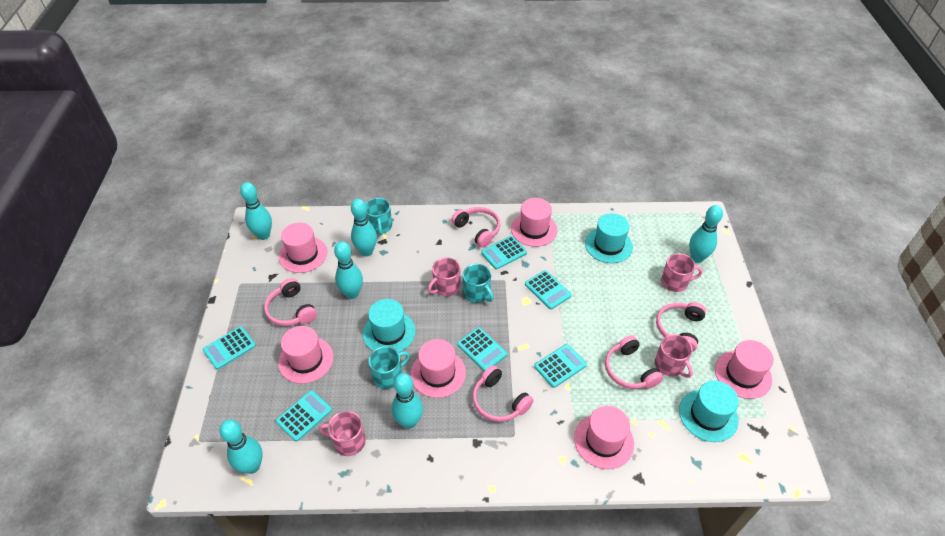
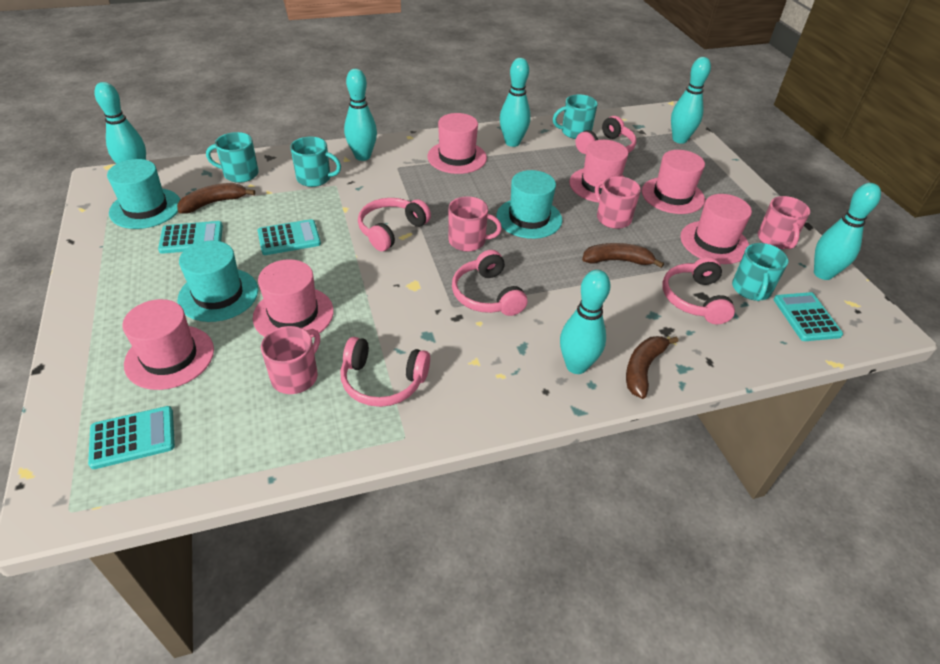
brown banana: none = 0 -> [177,183,255,213] [582,243,664,268] [626,336,678,399] = 3
turquoise calculator: [203,326,256,370] [276,390,332,442] [457,327,507,372] [481,236,527,270] [525,270,572,310] [534,344,587,388] = 6 -> [88,406,175,469] [158,221,223,254] [258,219,321,255] [774,292,843,341] = 4
turquoise mug: [366,198,392,235] [368,346,410,389] [463,264,494,303] = 3 -> [206,132,259,183] [290,137,341,187] [553,94,598,139] [732,243,788,301] = 4

